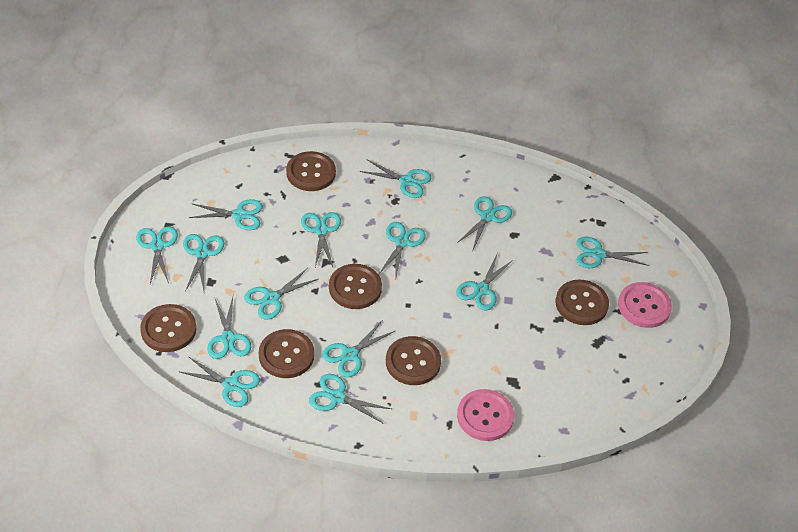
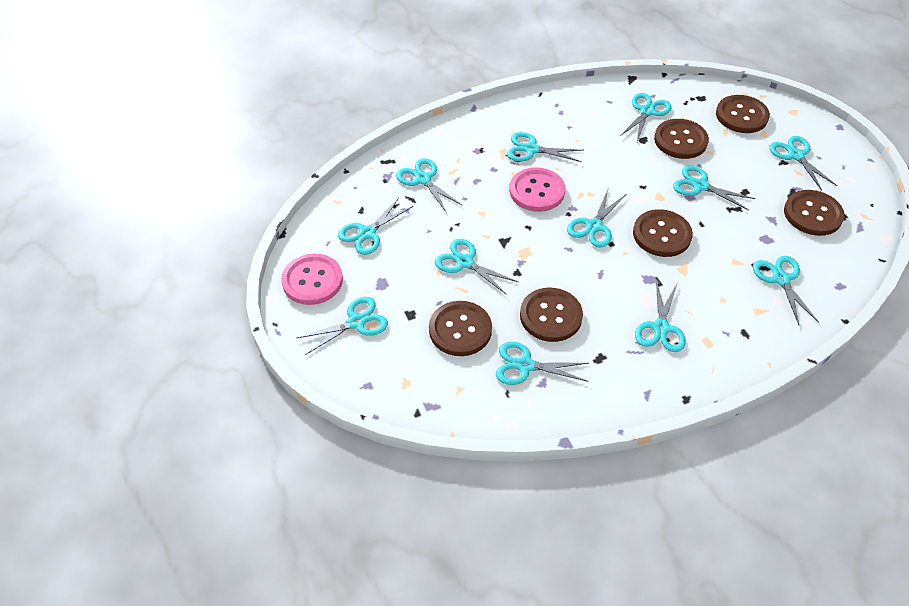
turquoise scissors: [136,226,178,284] [178,357,260,407] [183,234,224,291] [189,199,263,230] [207,297,251,359] [244,268,318,319] [301,212,341,267] [309,374,391,424] [322,321,395,377] [360,159,431,198] [378,222,426,277] [456,255,514,310] [457,196,512,249] [576,237,648,268] = 14 -> [297,297,388,355] [338,198,413,255] [396,158,463,213] [435,239,518,295] [496,341,588,385] [507,132,582,162] [567,190,625,247] [620,93,672,142] [635,280,686,352] [673,165,755,210] [753,256,819,325] [769,136,837,191] = 12

